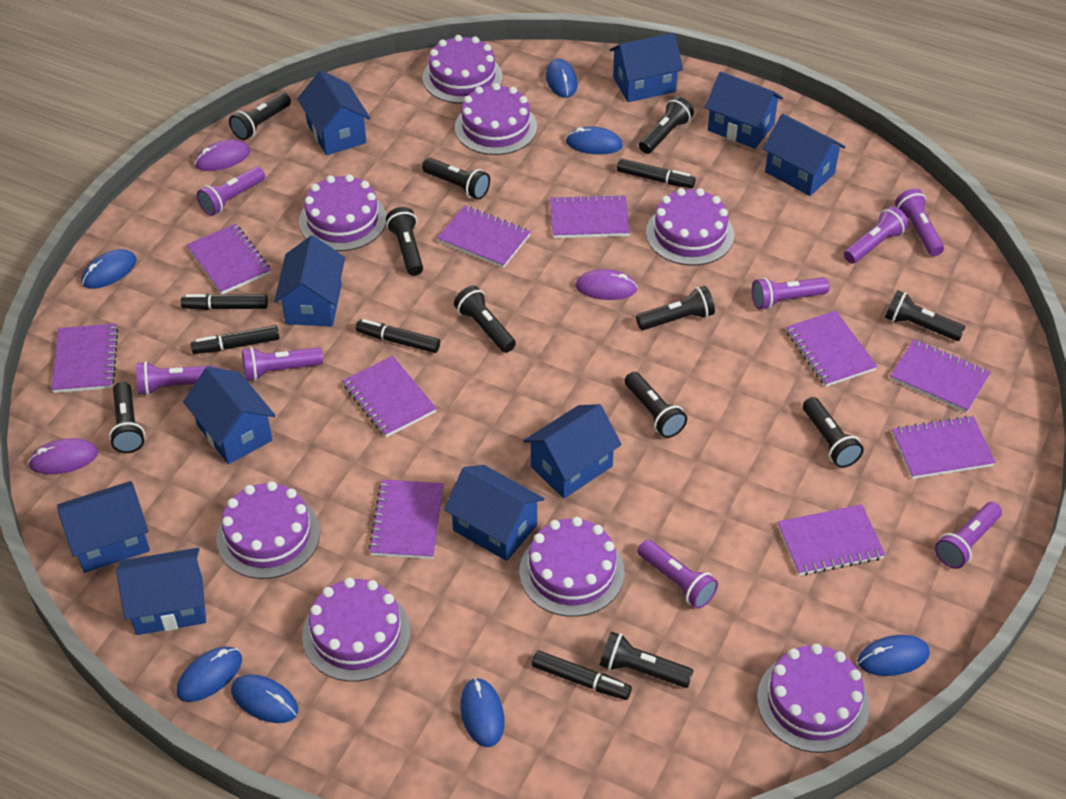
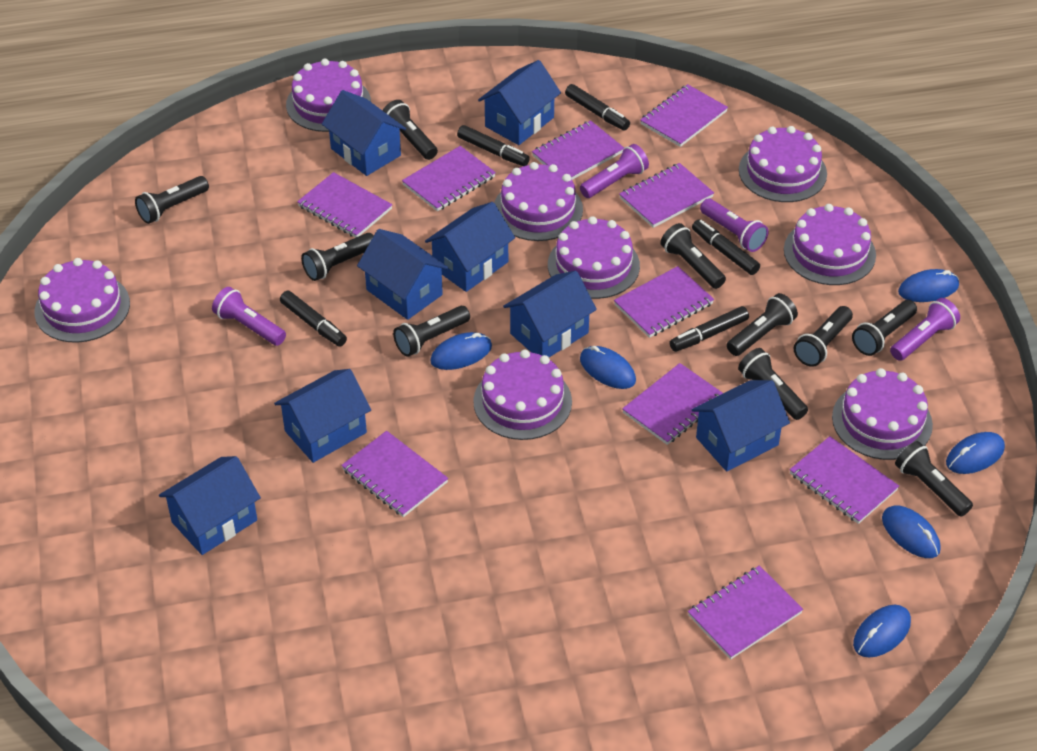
black flashlight: [109,382,145,453] [229,92,291,140] [386,207,423,276] [422,158,490,200] [454,286,516,353] [600,631,694,688] [624,372,687,438] [636,286,715,330] [639,96,694,154] [803,397,864,468] [885,290,965,341] = 11 -> [135,176,209,224] [301,233,374,281] [382,100,438,160] [393,306,470,357] [660,223,726,289] [727,293,798,356] [738,348,808,420] [794,306,853,367] [852,300,917,356] [895,441,973,517] = 10
blue house: [58,481,150,573] [116,548,206,635] [183,366,276,464] [274,235,345,327] [297,70,370,155] [444,465,545,561] [523,404,622,498] [609,33,683,102] [705,72,783,149] [763,114,845,196] = 10 -> [159,456,261,555] [274,369,371,463] [322,90,406,176] [357,229,449,320] [425,202,515,292] [478,60,561,145] [503,271,597,357] [692,380,790,472] = 8
blue mouse: [81,249,137,289] [177,647,242,702] [231,674,298,723] [460,678,504,747] [546,59,577,98] [566,126,623,155] [858,635,930,676] = 7 -> [430,332,492,370] [580,346,636,389] [853,605,911,658] [882,506,941,558] [898,269,959,302] [946,432,1005,474] = 6
purple flashlight: [136,361,217,395] [197,167,265,216] [242,347,323,381] [638,540,718,609] [752,277,830,310] [844,206,909,264] [895,189,944,256] [935,502,1002,569] = 8 -> [212,287,286,346] [580,144,649,198] [700,199,768,252] [890,298,960,361] = 4
purple mouse: [28,438,98,475] [194,139,250,171] [575,269,638,300] = 3 -> none = 0

